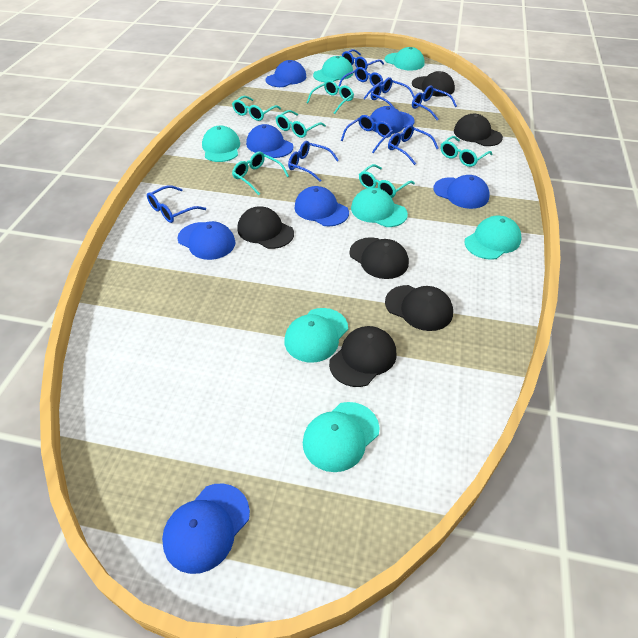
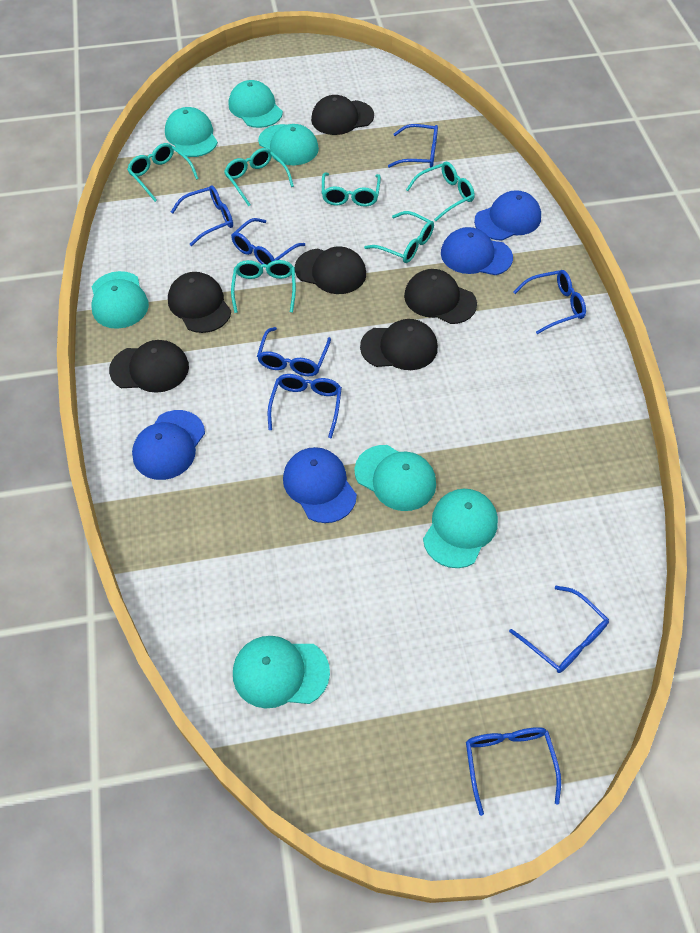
blue cap: [162,484,250,574] [177,221,235,260] [246,124,293,158] [266,60,307,87] [294,186,349,226] [370,106,415,134] [433,175,489,209] = 7 -> [132,410,205,480] [283,447,357,523] [441,227,513,275] [474,190,541,241] = 4

